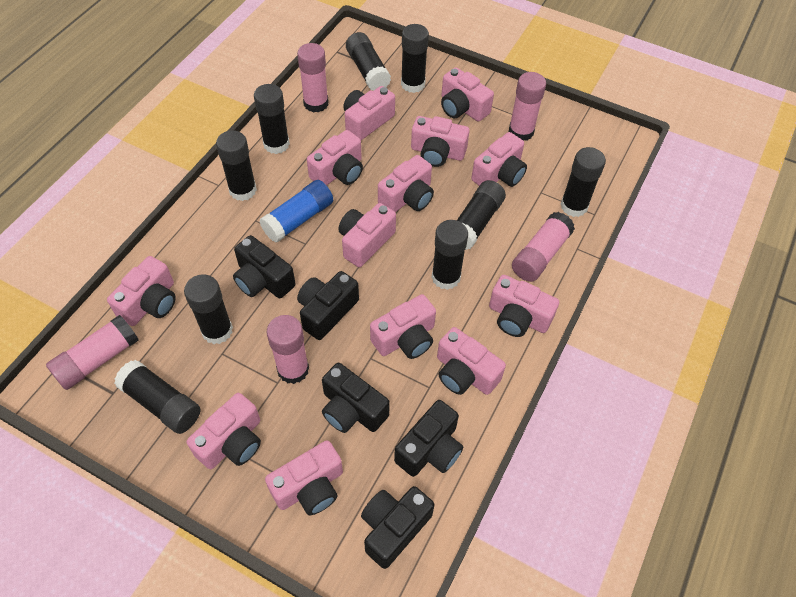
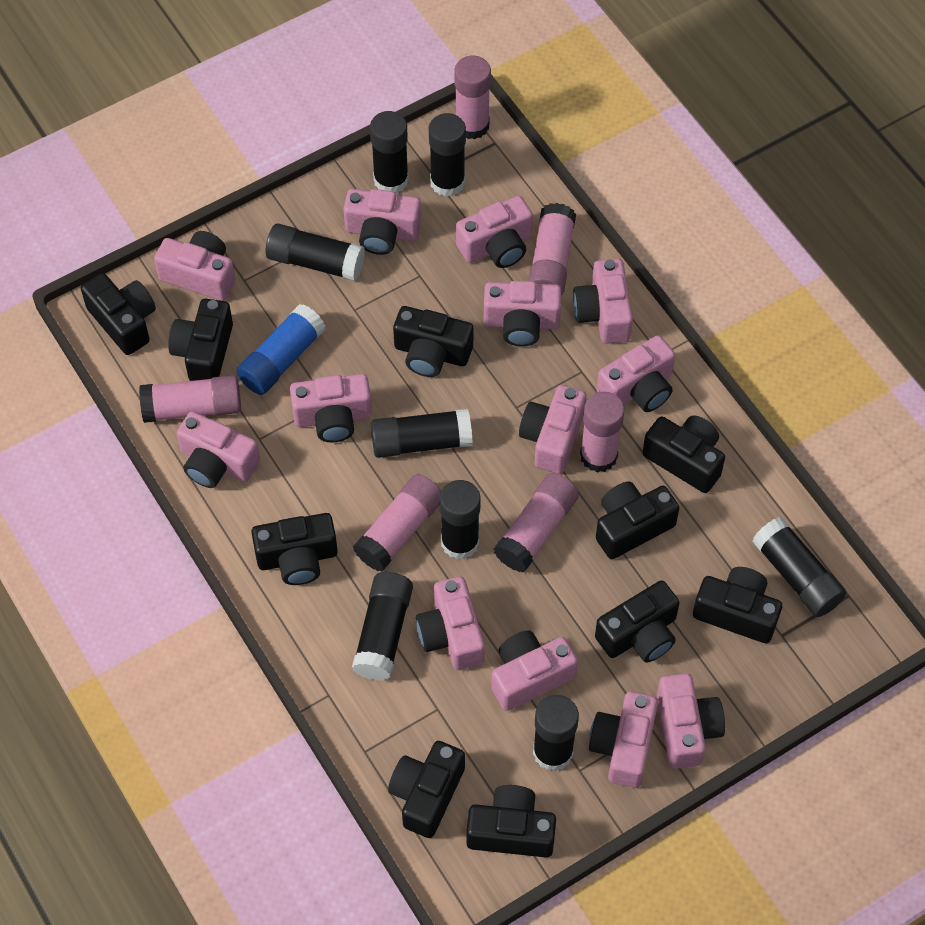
black camera: [233,235,296,298] [297,271,359,340] [322,363,390,433] [361,486,435,569] [394,400,463,477] = 5 -> [81,273,156,355] [168,299,233,381] [251,513,338,585] [388,741,465,838] [393,306,473,377] [466,785,556,858] [595,580,680,663] [596,481,679,559] [642,415,725,493] [693,567,782,644] = 10
black glue stick: [114,360,200,434] [184,275,233,344] [216,130,257,201] [254,84,290,154] [346,32,391,91] [401,24,429,93] [431,220,468,290] [457,180,506,250] [561,147,606,217] = 9 -> [266,224,365,281] [352,572,413,681] [370,111,409,194] [371,409,473,458] [429,113,466,197] [439,480,481,560] [533,695,579,771] [752,517,846,617] = 8
pink glue stick: [46,315,139,390] [267,315,309,384] [297,43,329,113] [509,72,546,141] [512,212,575,282] = 5 -> [139,375,241,423] [353,474,441,572] [454,56,491,139] [494,473,579,572] [528,203,576,296] [580,392,625,473] = 6

